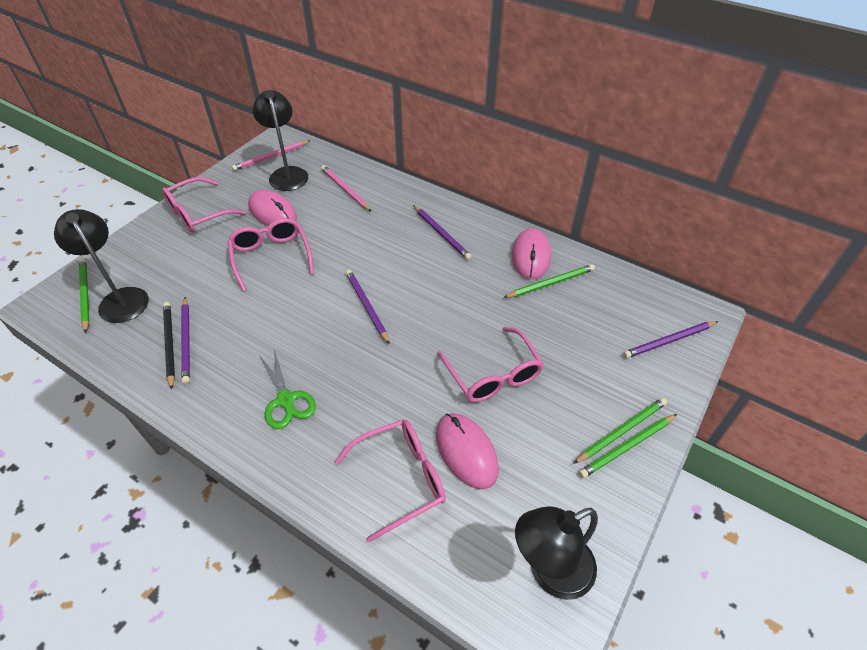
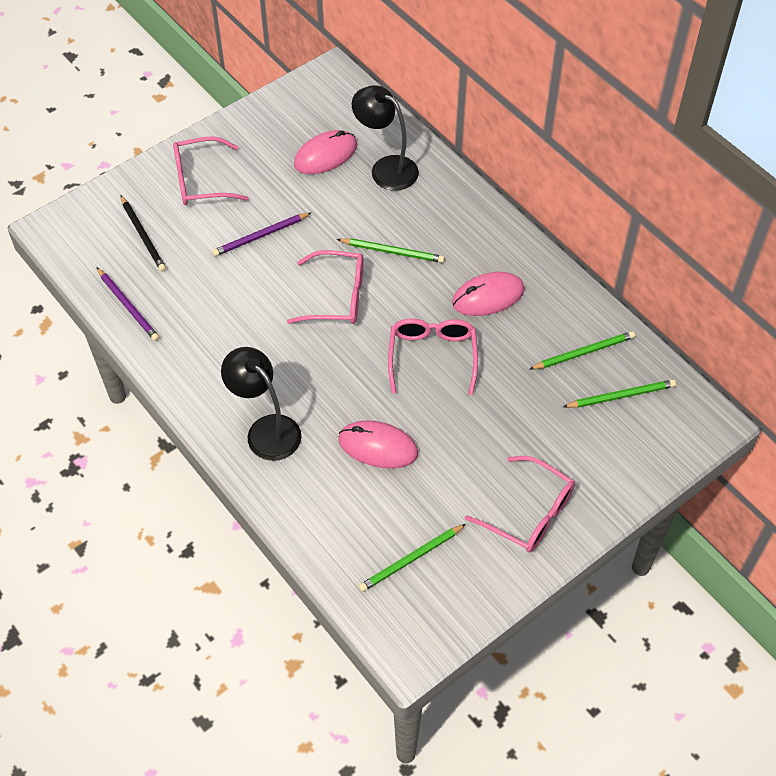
black lamp: [54,209,149,323] [252,90,308,191] [515,506,598,600] = 3 -> [221,347,302,461] [352,85,419,191] = 2
green scissors: [259,350,316,429] = 1 -> none = 0
pink pencil: [232,141,310,171] [321,165,372,212] = 2 -> none = 0
purple pencil: [181,297,190,384] [346,270,390,344] [413,205,472,260] [623,321,718,358] = 4 -> [96,267,160,341] [212,213,311,256] = 2

